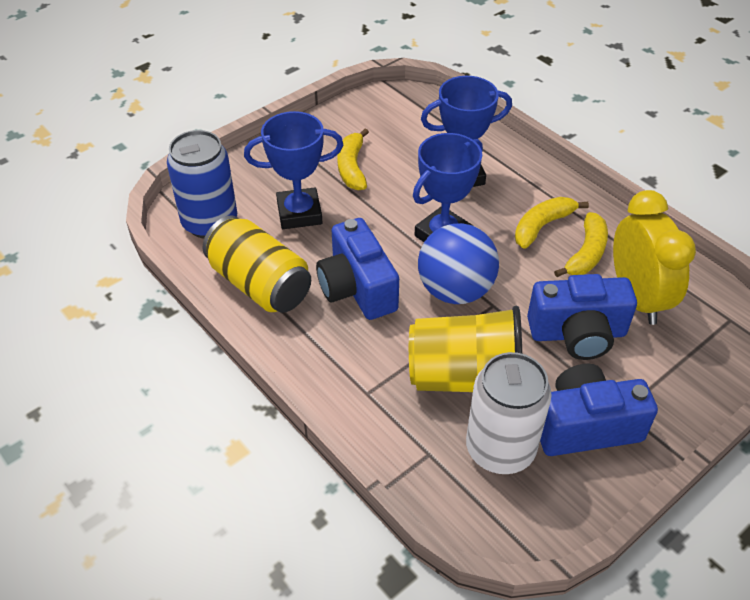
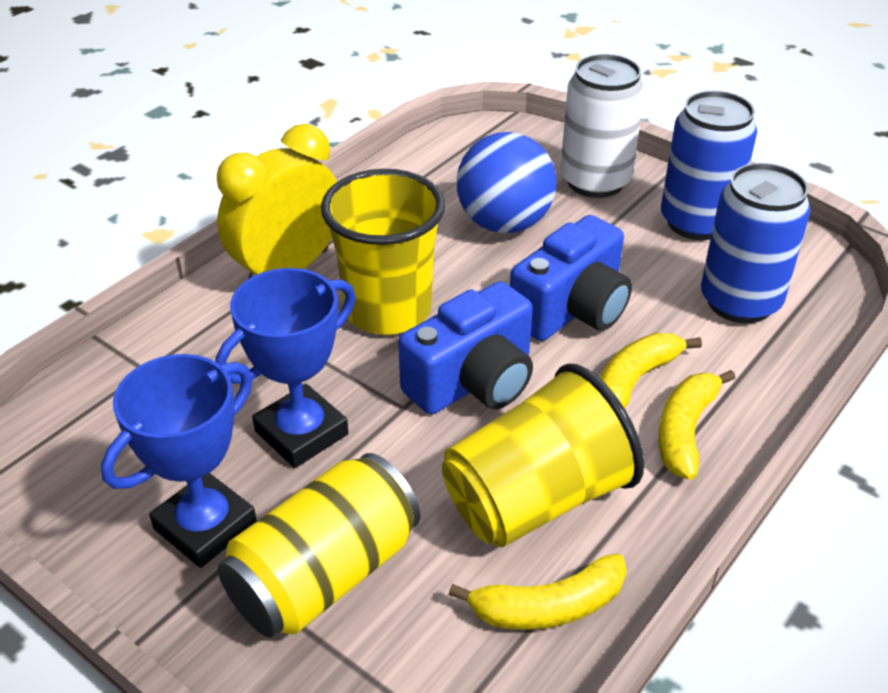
blue camera: [316,218,399,320] [527,274,637,360] [540,364,658,456] = 3 -> [399,281,533,414] [510,215,632,341] = 2
blue can: [167,130,237,238] = 1 -> [661,91,757,240] [701,163,810,324] = 2
blue trophy: [244,111,343,229] [413,133,483,242] [421,76,512,187] = 3 -> [101,354,257,568] [216,268,356,468] = 2
yellow cup: [409,306,522,392] = 1 -> [321,169,445,335] [442,364,644,547] = 2

